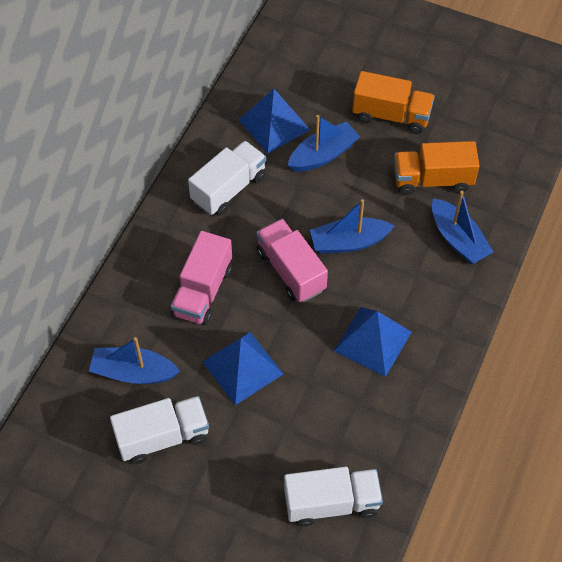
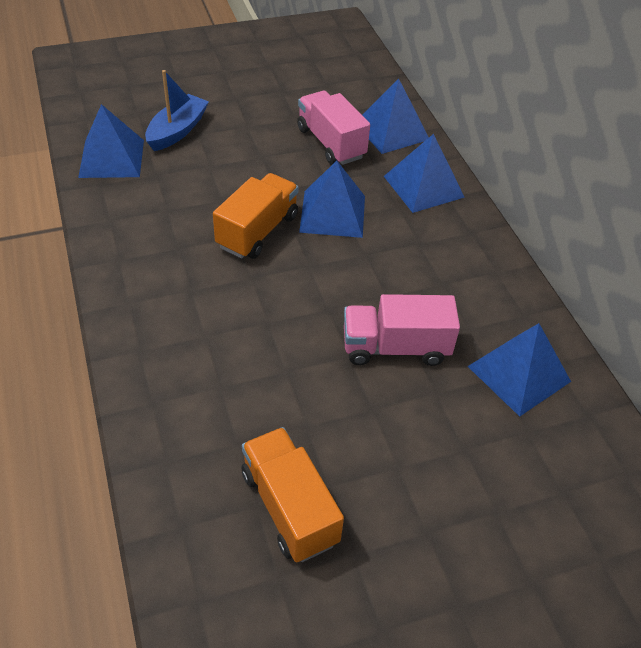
blue boat: [89,337,180,384] [288,115,360,172] [310,199,394,254] [432,191,493,264] = 4 -> [145,70,209,151] = 1
blue pyramid: [203,332,283,405] [239,89,310,154] [334,307,412,377] = 3 -> [78,104,144,178] [299,161,365,238] [362,79,429,154] [384,134,465,213] [468,323,571,417] = 5
white truck: [110,396,209,464] [188,141,266,216] [284,467,383,526] = 3 -> none = 0

